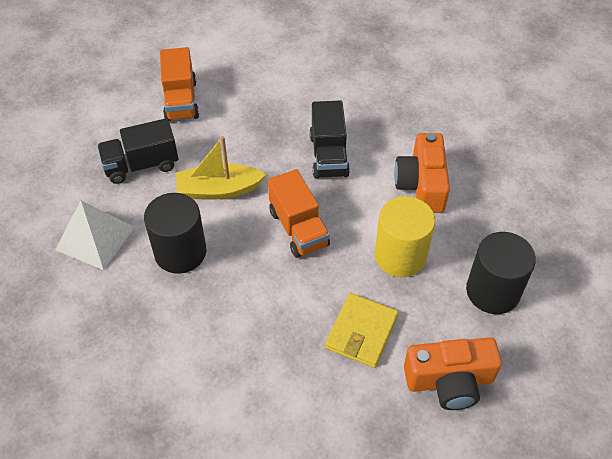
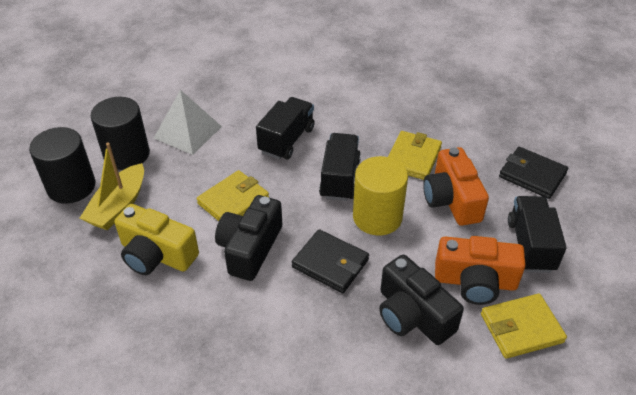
black camera: none = 0 -> [215,195,282,281] [379,255,464,345] = 2
black truck: [97,118,178,184] [309,100,350,179] = 2 -> [256,97,315,160] [319,133,361,201] [508,196,567,273] = 3
black wallet: none = 0 -> [292,229,369,293] [499,147,568,199] = 2
orange truck: [160,47,199,121] [268,169,330,258] = 2 -> none = 0
yellow camera: none = 0 -> [115,204,199,275] = 1
yellow wallet: [325,293,398,368] = 1 -> [197,170,269,221] [388,131,442,180] [481,294,567,359] = 3

